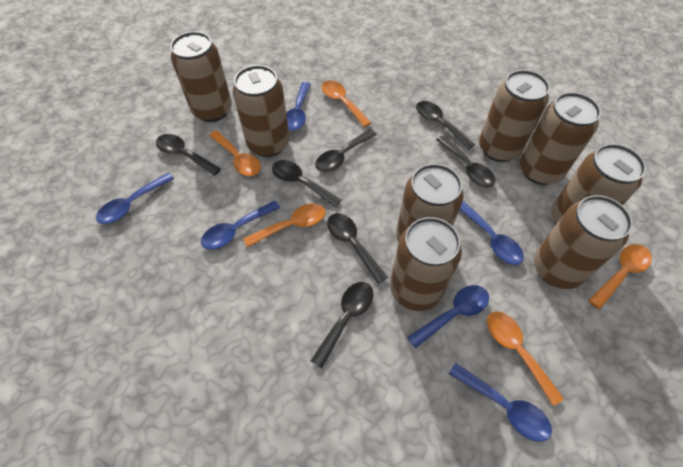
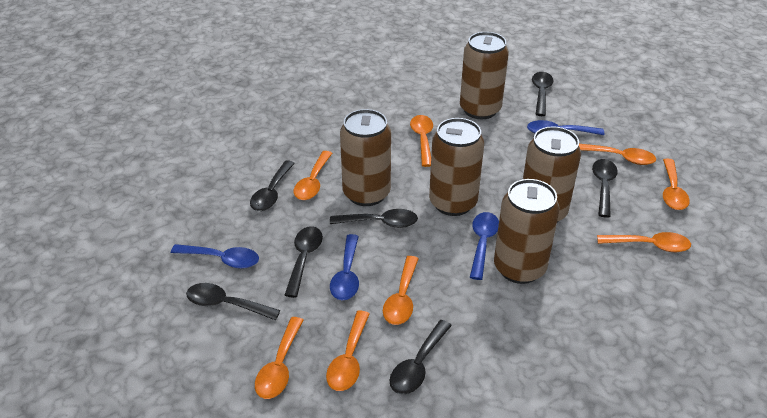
blue spoon: [96,173,174,224] [201,200,280,250] [286,82,311,131] [407,285,489,348] [449,363,552,442] [460,201,524,265] = 6 -> [171,244,259,269] [330,234,359,300] [470,212,499,280] [527,120,604,135] = 4
brown can: [171,31,232,122] [233,65,290,157] [390,217,462,311] [396,164,463,243] [479,70,550,162] [520,92,601,185] [534,195,633,289] [551,144,646,225] = 8 -> [340,109,391,206] [429,118,484,216] [460,32,509,119] [494,179,560,284] [523,126,581,223] = 5
orange spoon: [209,130,261,176] [243,204,325,248] [321,80,371,127] [487,311,564,406] [588,244,652,309] = 5 -> [255,317,303,399] [294,151,332,200] [326,311,370,391] [383,256,419,325] [410,115,433,167] [579,144,656,165] [597,232,691,252] [663,158,690,210] = 8

